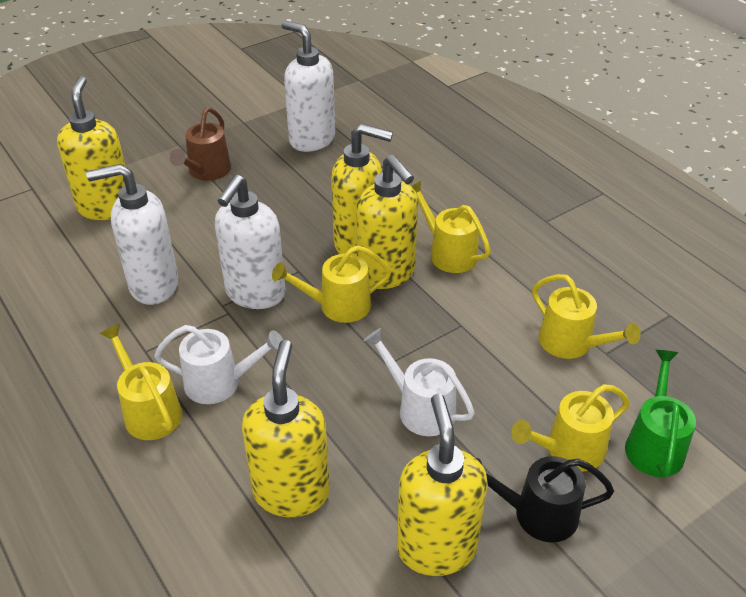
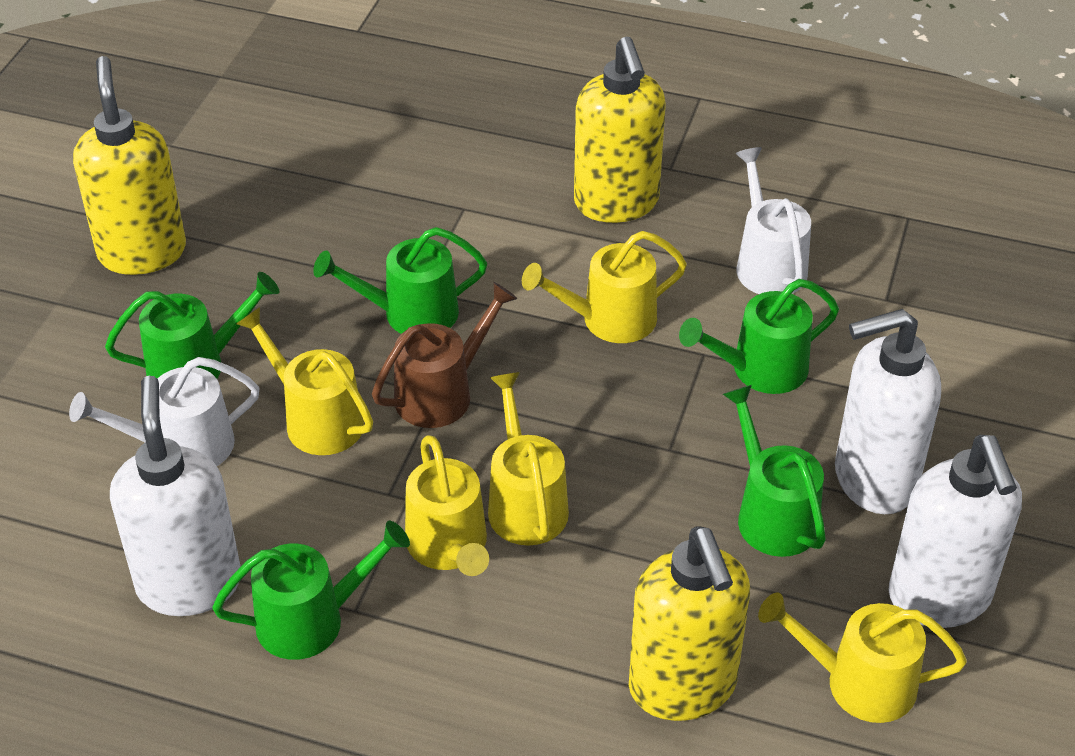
black watering can: [476,456,614,542] = 1 -> none = 0
green watering can: [625,350,696,477] = 1 -> [105,272,279,378] [212,521,410,660] [313,227,487,334] [679,279,839,394] [723,385,826,557] = 5
yellow soap dispenser: [57,76,126,220] [242,340,330,517] [331,123,393,256] [356,155,418,289] [397,394,488,576] = 5 -> [73,56,186,275] [574,37,666,223] [629,526,750,721] = 3

